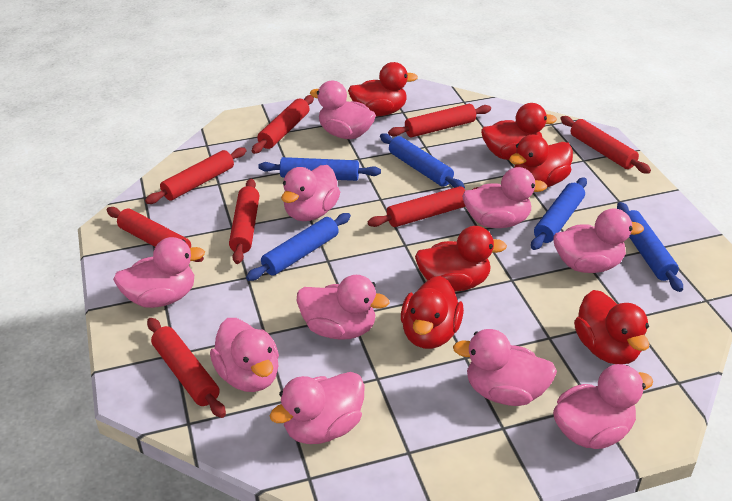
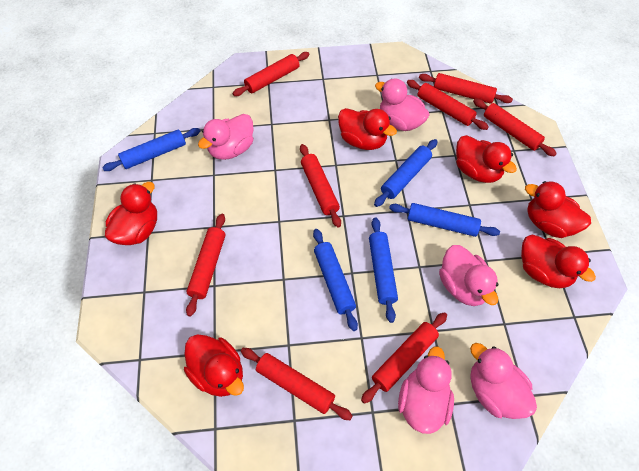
pink duck: [113,237,205,308] [210,318,279,392] [270,372,365,444] [281,165,340,221] [297,275,389,340] [310,81,376,139] [453,329,557,406] [462,167,547,228] [553,208,644,273] [553,364,653,449] = 10 -> [198,114,254,160] [375,78,430,131] [398,346,454,434] [439,245,499,306] [470,343,537,419] = 5

